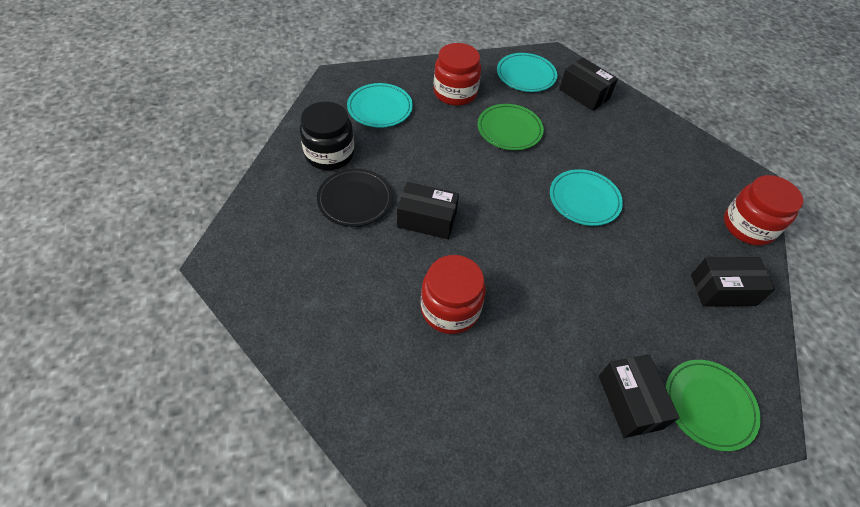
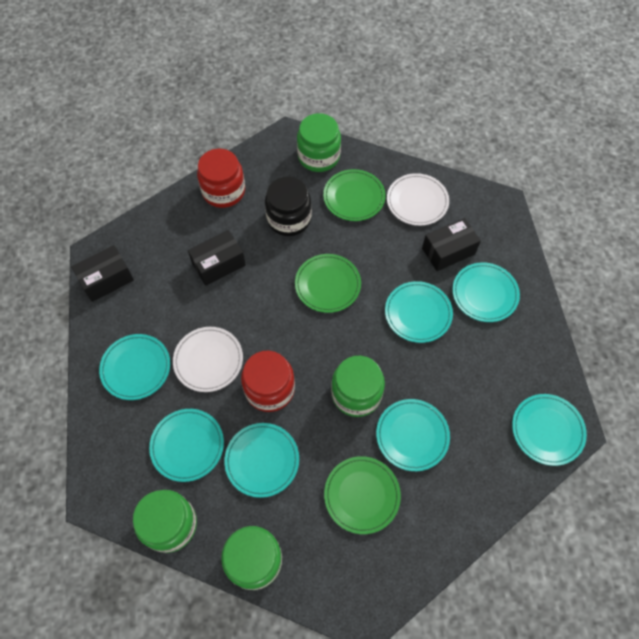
black box: [397,182,459,239] [559,58,618,111] [599,354,680,438] [691,257,775,307] = 4 -> [71,245,134,302] [188,230,246,286] [422,218,481,271] = 3
black plate: [317,169,392,227] = 1 -> none = 0
green jar: none = 0 -> [133,490,197,553] [221,526,282,590] [297,113,341,172] [331,356,385,417] = 4
green plate: [477,104,544,150] [665,360,761,451] = 2 -> [295,254,361,313] [323,169,386,221] [324,456,401,534] = 3
red jar: [421,255,486,334] [433,43,481,106] [724,175,803,246] = 3 -> [197,149,245,208] [241,351,295,412] = 2
turquoise plate: [347,83,413,128] [497,53,557,92] [550,169,623,226] = 3 -> [99,334,170,400] [149,409,224,482] [224,423,299,498] [376,399,450,471] [385,281,453,343] [452,262,520,322] [512,394,587,466] = 7
white plate: none = 0 -> [173,327,243,392] [387,173,449,226] = 2

